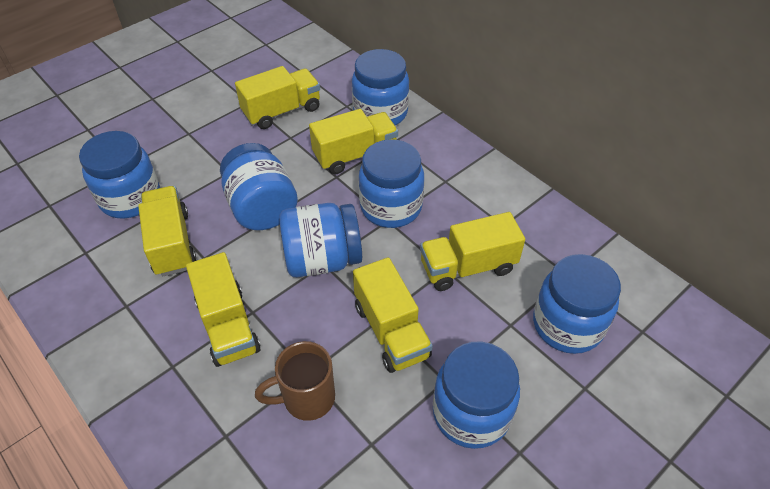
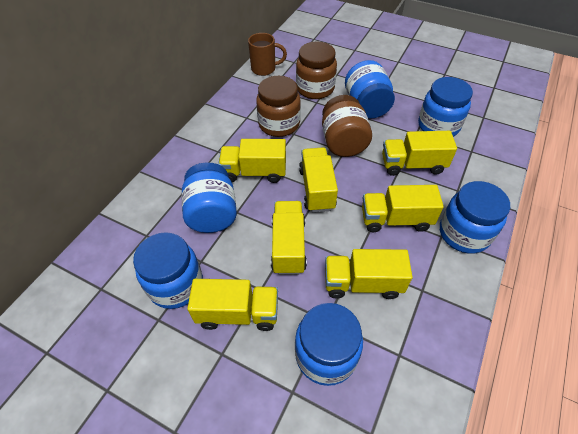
blue jar: [79,131,160,219] [220,143,298,230] [279,203,362,277] [352,49,409,125] [359,139,424,228] [433,342,520,449] [533,254,621,354] = 7 -> [133,232,203,309] [182,162,237,233] [295,303,363,386] [345,60,395,118] [418,77,473,137] [440,181,510,254] = 6
brown jar: none = 0 -> [256,76,301,137] [296,42,337,99] [322,95,372,157] = 3
yellow truck: [138,186,196,276] [186,252,261,367] [235,66,320,129] [309,109,398,174] [353,257,433,373] [420,212,525,291] = 6 -> [187,279,278,331] [218,139,286,183] [271,201,307,275] [299,147,338,212] [325,249,412,299] [362,185,444,232] [382,131,457,176] = 7

